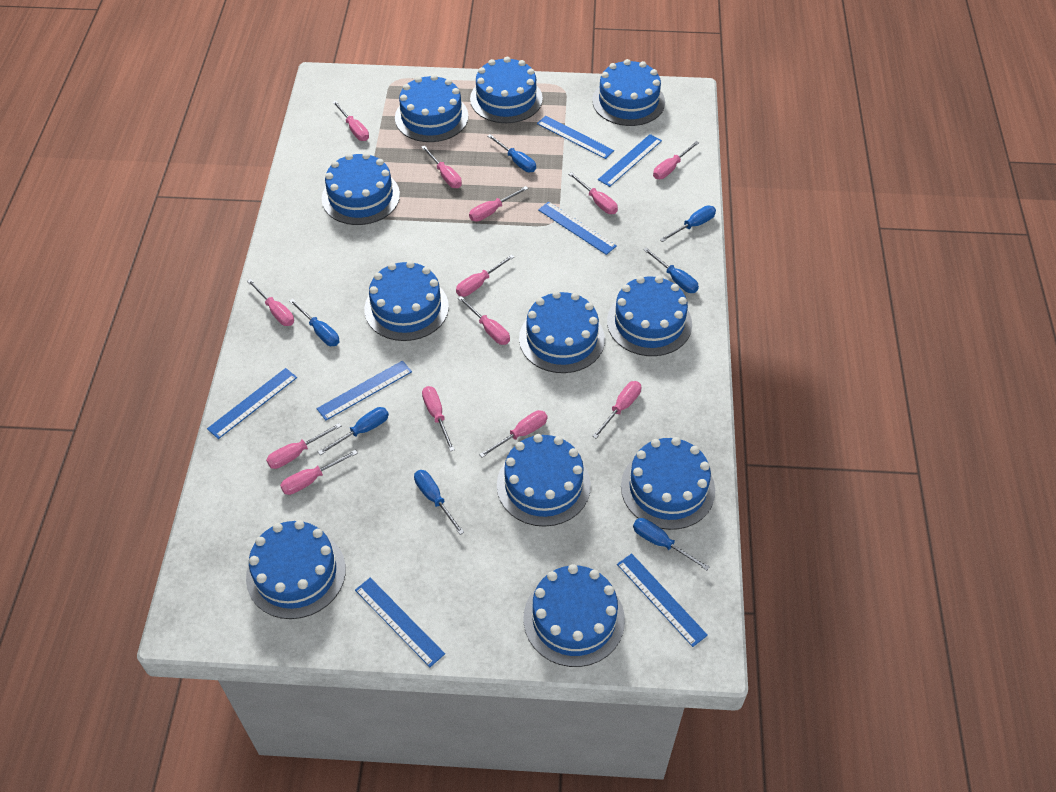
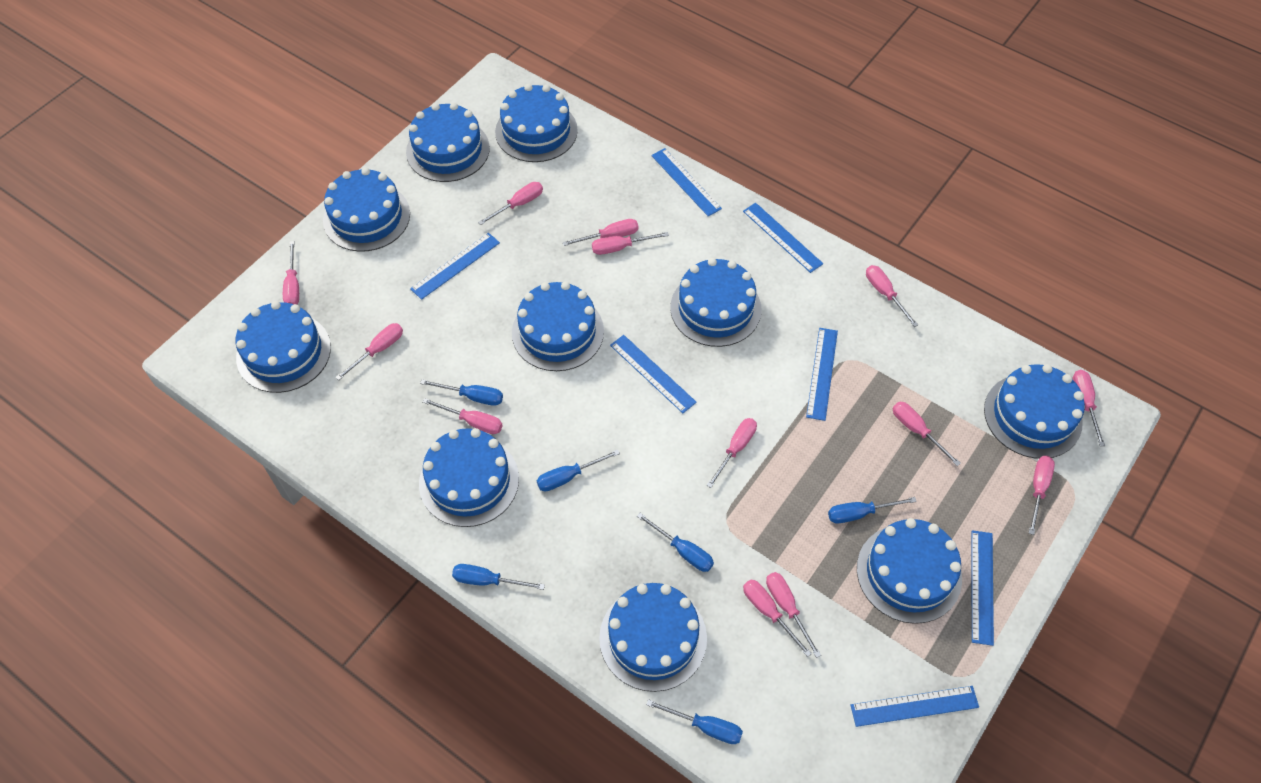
blue cake: [246,520,346,619] [322,153,400,225] [364,261,449,341] [395,74,468,142] [470,57,543,123] [497,434,591,527] [519,291,605,373] [524,564,625,667] [592,59,665,126] [607,276,692,356] [621,437,715,530] = 11 -> [236,301,331,393] [323,168,410,252] [406,103,490,182] [419,428,519,527] [495,84,578,162] [512,281,604,371] [599,583,707,692] [670,258,762,347] [857,518,962,624] [984,364,1085,459] = 10
blue screwdriver: [289,299,339,346] [318,407,389,455] [414,470,464,535] [488,134,536,172] [633,518,710,570] [643,247,699,293] [660,205,716,242] = 7 -> [420,379,503,406] [452,564,545,590] [537,450,620,491] [637,513,714,572] [646,699,743,744] [828,497,917,523] = 6

